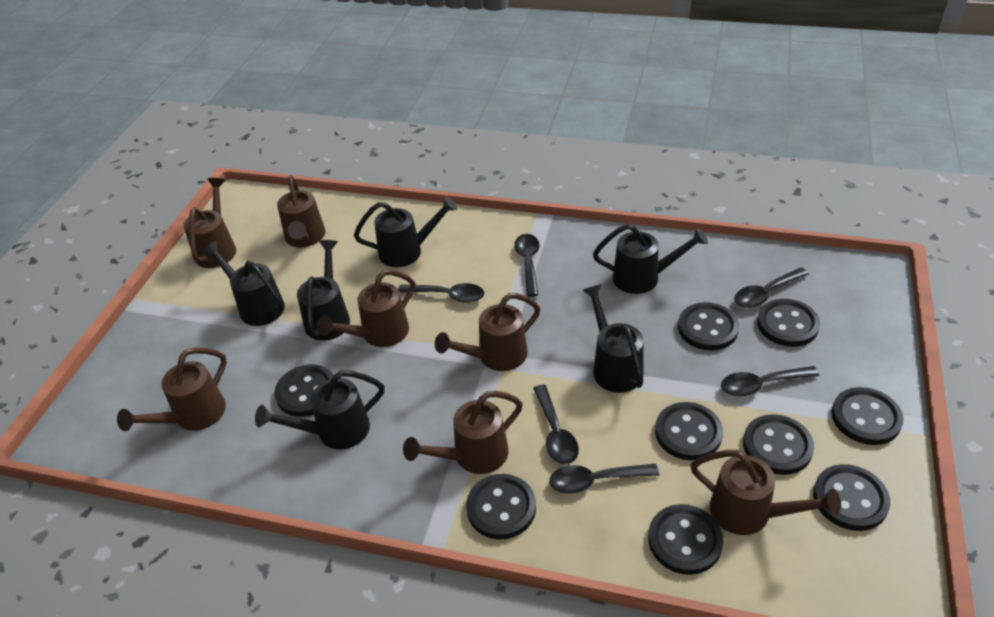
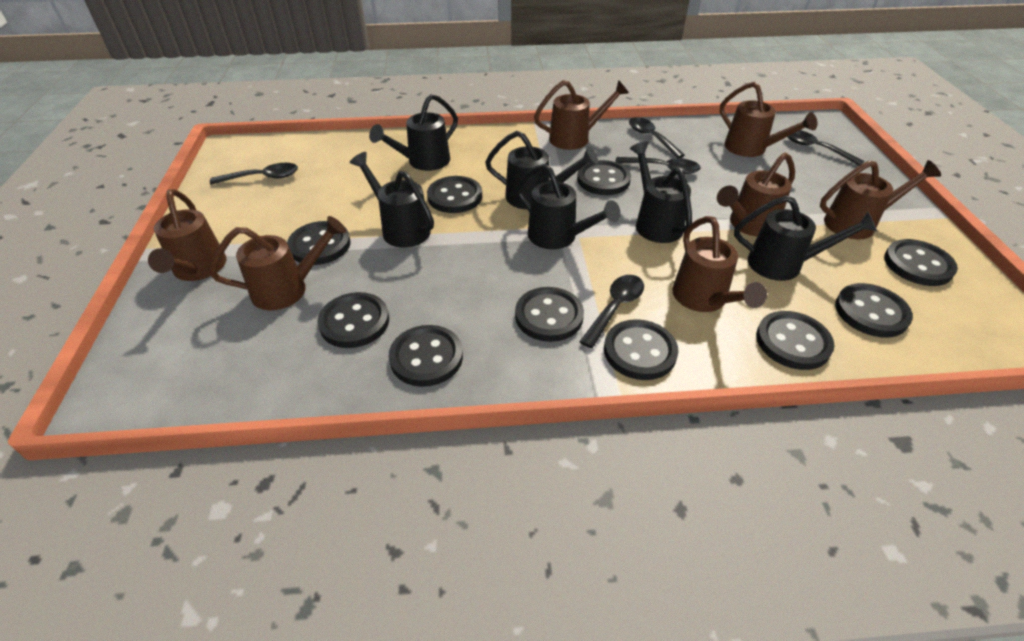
black button: [275,365,333,417] [466,474,536,539] [648,504,723,575] [655,402,723,460] [678,302,739,350] [743,414,814,475] [757,299,820,347] [813,464,890,531] [832,387,904,445] = 9 -> [287,221,351,265] [317,292,389,348] [389,325,463,387] [427,176,482,213] [515,287,584,342] [577,160,631,195] [604,319,678,380] [756,311,835,370] [835,283,913,337] [884,239,958,286] = 10
black spoon: [398,283,484,303] [514,234,539,297] [533,385,579,464] [549,464,659,494] [721,366,819,396] [734,268,809,308] = 6 -> [210,163,298,185] [579,275,644,348] [615,157,701,174] [629,117,685,158] [788,130,864,166] = 5

